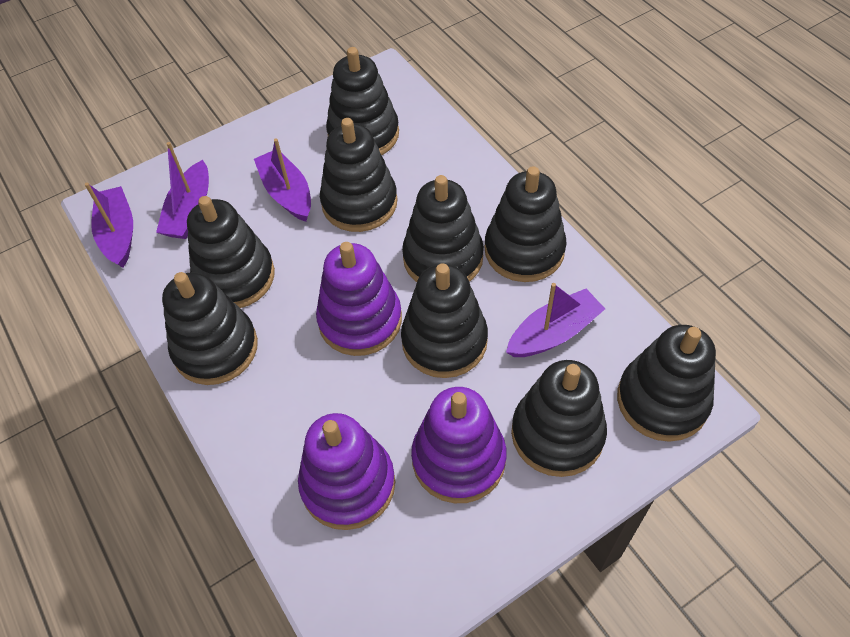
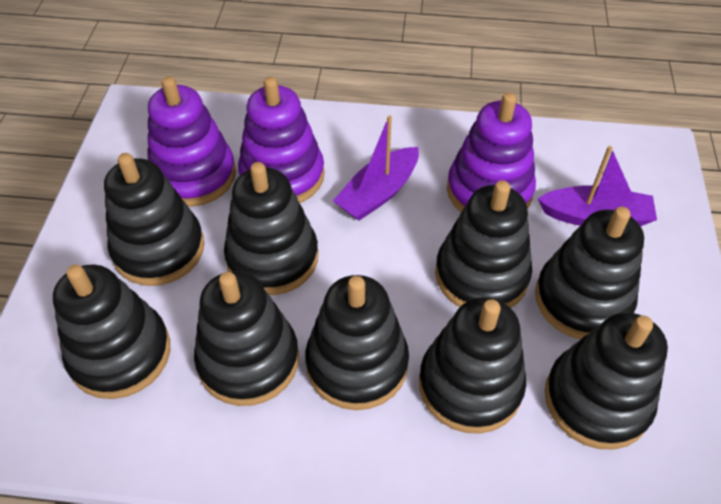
purple boat: [85,182,133,268] [156,142,209,239] [254,138,311,222] [506,283,605,357] = 4 -> [333,115,419,221] [538,146,657,226] = 2

